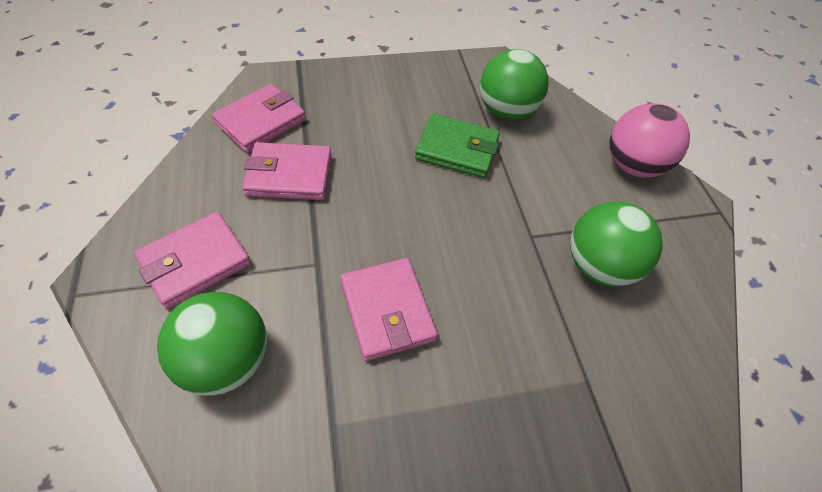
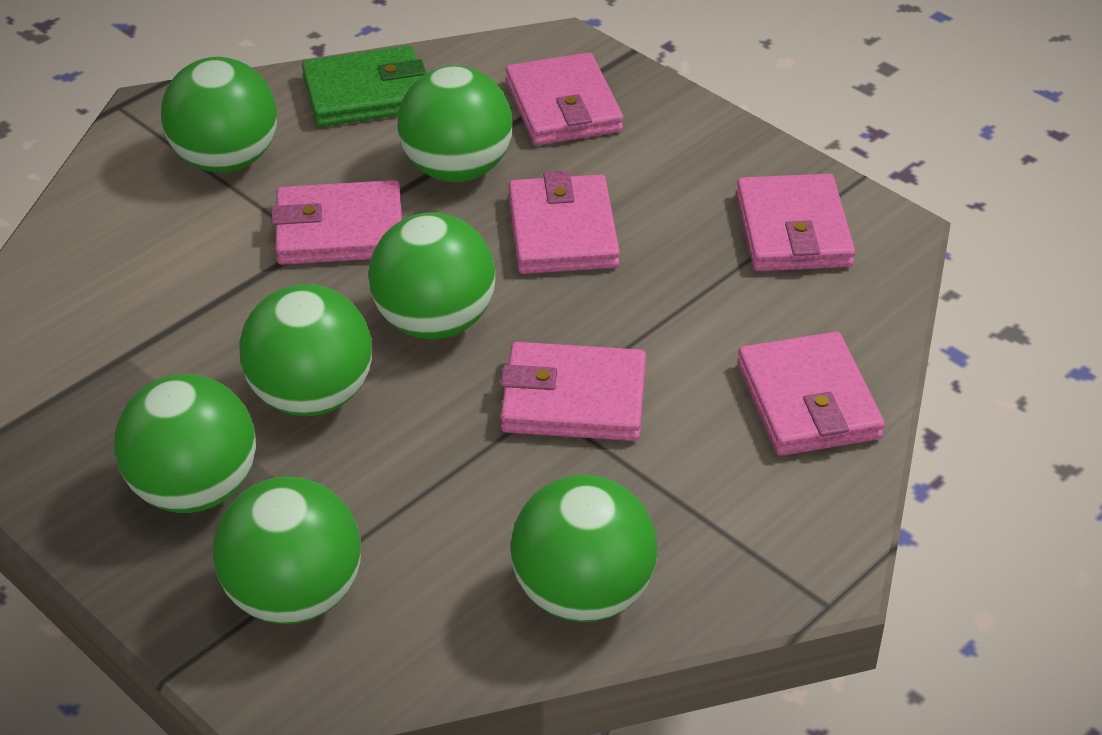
green ball: [157,292,267,396] [480,49,549,120] [570,201,663,286] = 3 -> [114,374,256,513] [161,57,277,173] [213,476,361,624] [239,284,372,416] [369,212,495,339] [397,66,513,182] [510,474,657,622] = 7
pink ball: [610,103,690,177] = 1 -> none = 0
pink wallet: [134,212,251,309] [212,84,306,153] [242,142,332,200] [341,258,437,361] = 4 -> [271,180,402,265] [500,342,646,441] [506,52,623,145] [508,170,620,274] [736,174,855,271] [738,332,885,456] = 6

